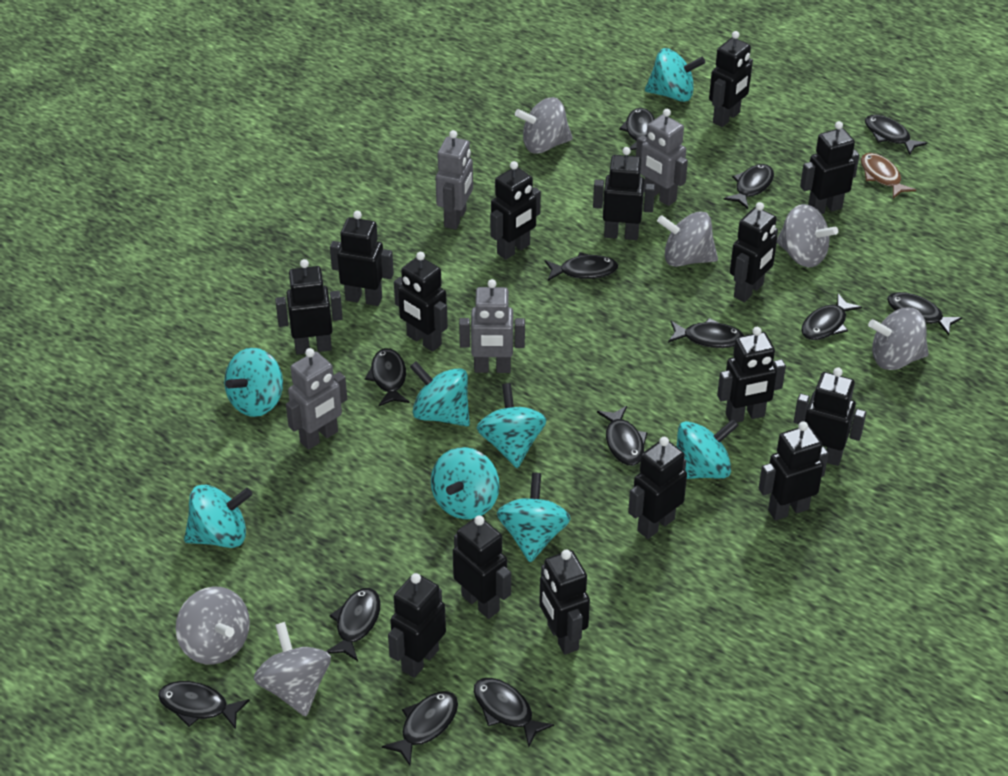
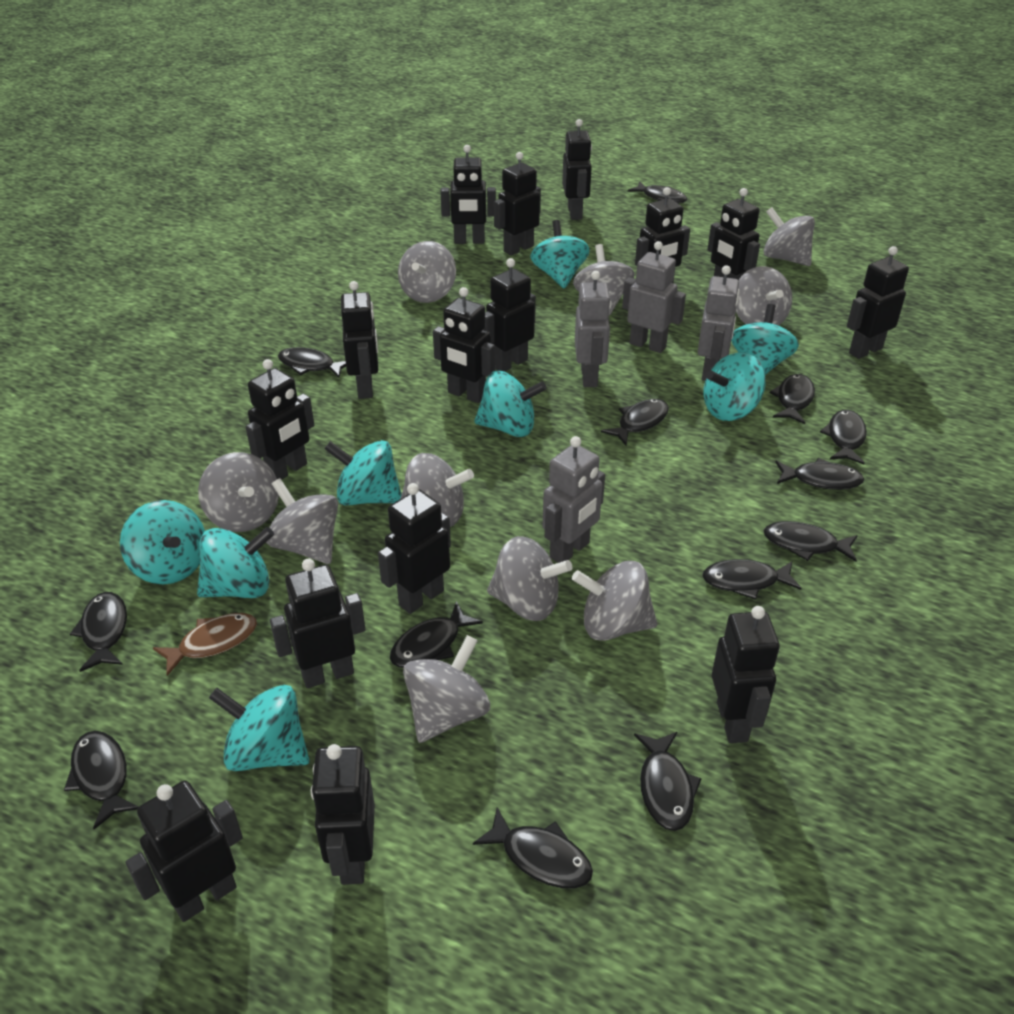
grey spinning top: [176,587,250,665] [254,622,331,716] [515,97,573,154] [657,211,718,267] [777,204,838,267] [868,308,929,370] = 6 -> [198,452,279,532] [266,478,338,564] [398,241,456,303] [400,453,474,527] [403,635,490,743] [487,536,572,621] [572,561,657,641] [573,244,635,315] [736,266,792,326] [764,207,815,266] = 10

